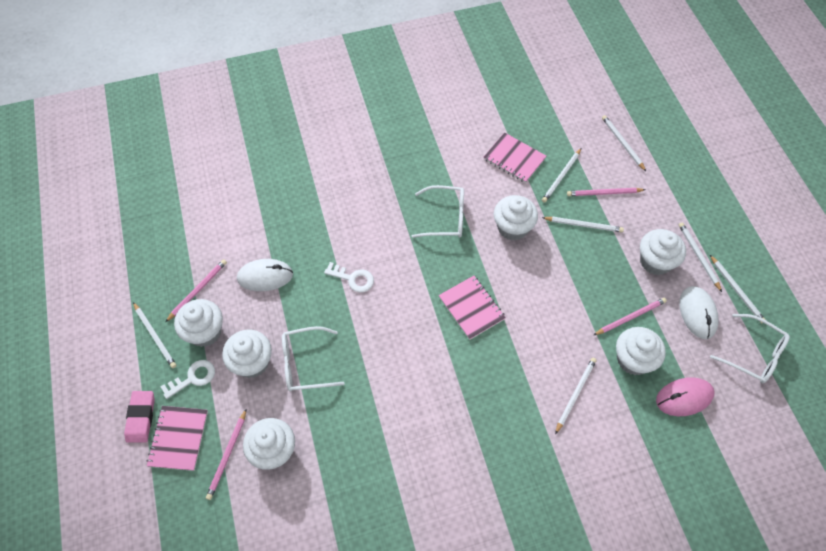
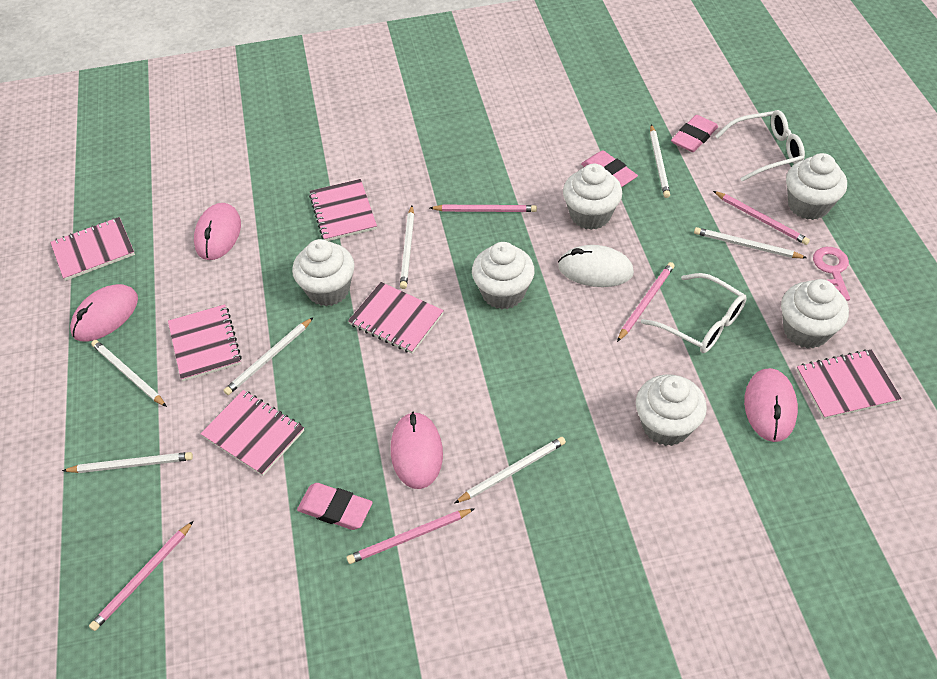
pink eraser: [124,391,155,443] = 1 -> [297,483,373,530] [581,150,638,187] [671,115,718,152] = 3
pink key: none = 0 -> [813,247,850,301] = 1
pink mouse: [656,377,715,416] = 1 -> [70,284,138,342] [194,203,241,260] [391,411,443,489] [744,368,798,442] = 4
pink notebook: [147,406,208,471] [439,276,506,340] [484,132,546,183] = 3 -> [50,217,135,281] [168,304,242,381] [200,390,304,476] [309,179,377,241] [348,282,444,354] [797,349,902,419] = 6
pink pencil: [166,259,227,322] [206,409,246,500] [567,188,645,196] [594,298,667,335] = 4 -> [89,521,194,631] [347,508,475,564] [430,205,537,212] [617,262,675,342] [713,191,810,245] = 5
white glasses: [282,326,345,391] [412,185,464,238] [710,314,790,383] = 3 -> [641,273,747,353] [715,110,805,182] = 2
white key: [161,360,215,399] [324,262,374,292] = 2 -> none = 0
white mouse: [237,259,293,291] [679,286,719,339] = 2 -> [558,245,634,287] = 1

